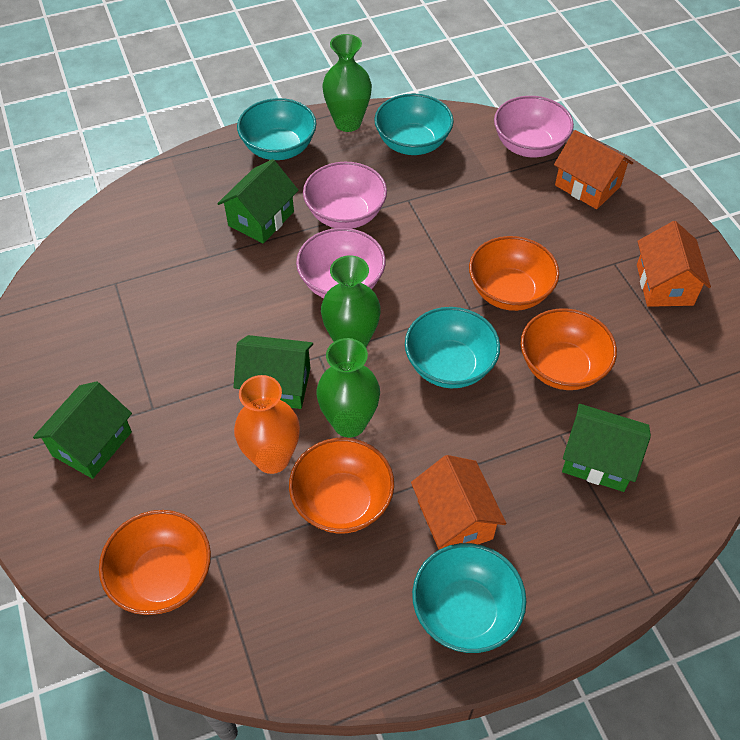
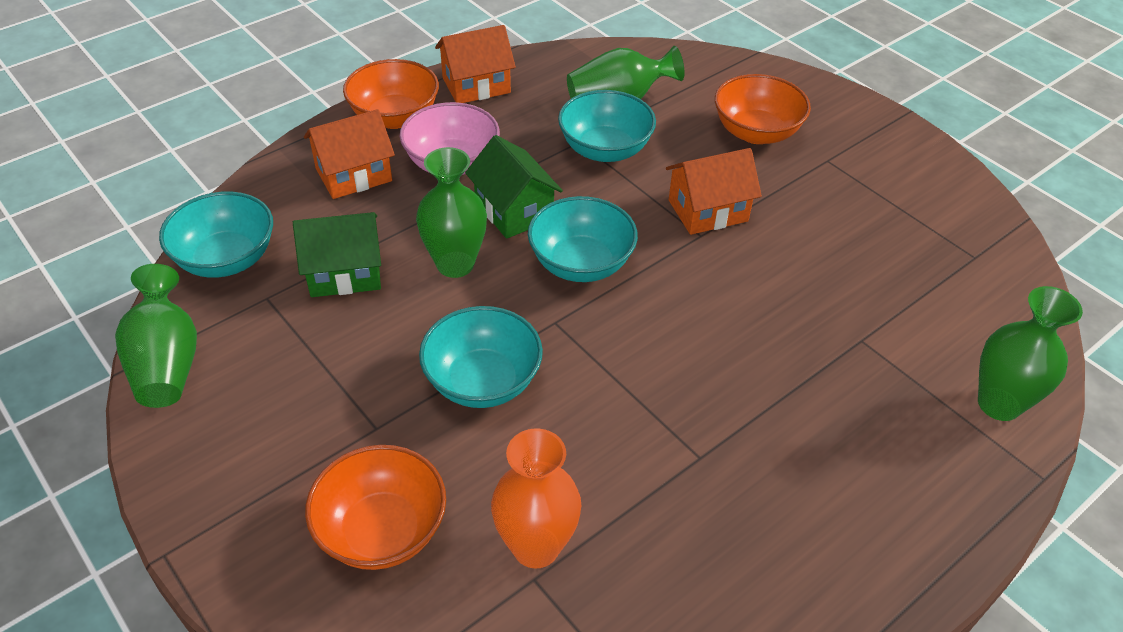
green house: [33,381,132,479] [217,159,299,243] [234,335,313,409] [562,404,651,492] = 4 -> [293,212,381,297] [465,135,563,239] = 2
green vase: [316,338,380,438] [321,255,381,347] [322,34,372,132] = 3 -> [115,264,197,408] [416,147,487,278] [567,46,684,99] [978,286,1083,421] = 4
orange bowl: [99,510,211,615] [289,438,394,534] [469,236,559,311] [521,308,617,390] = 4 -> [305,445,446,570] [343,59,439,129] [715,74,811,144] = 3
pink bowl: [296,228,386,298] [303,162,387,229] [494,96,574,157] = 3 -> [400,102,500,175] = 1

